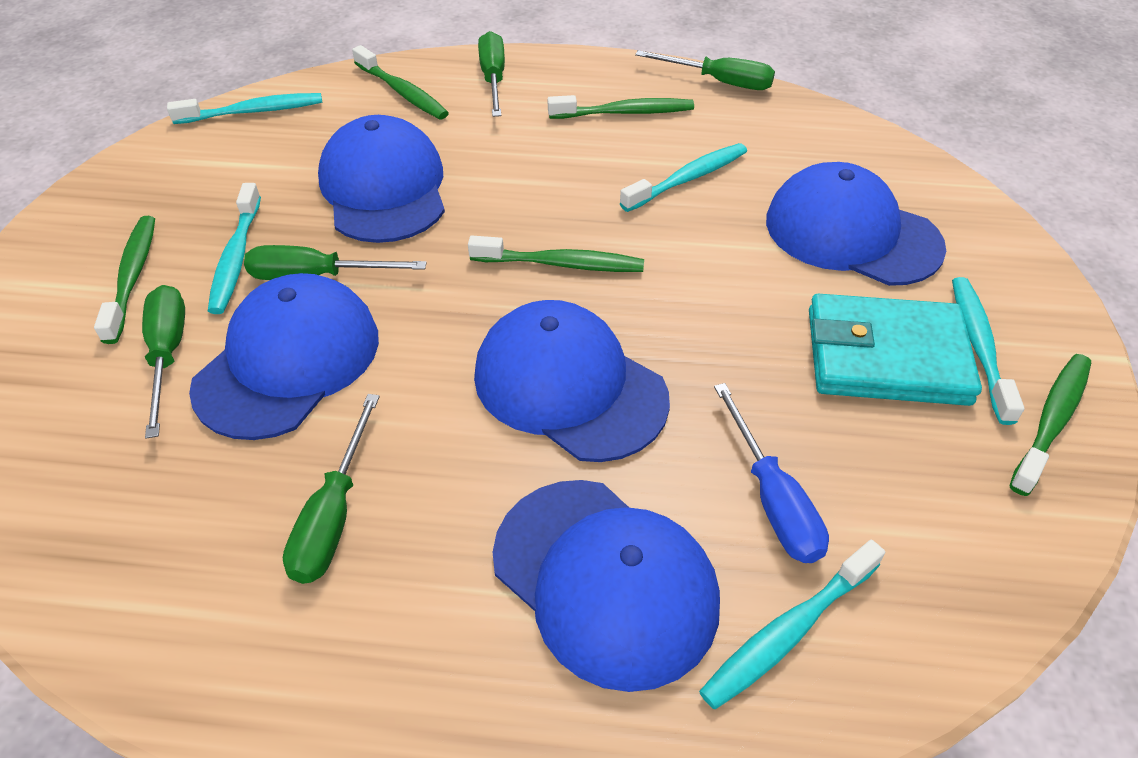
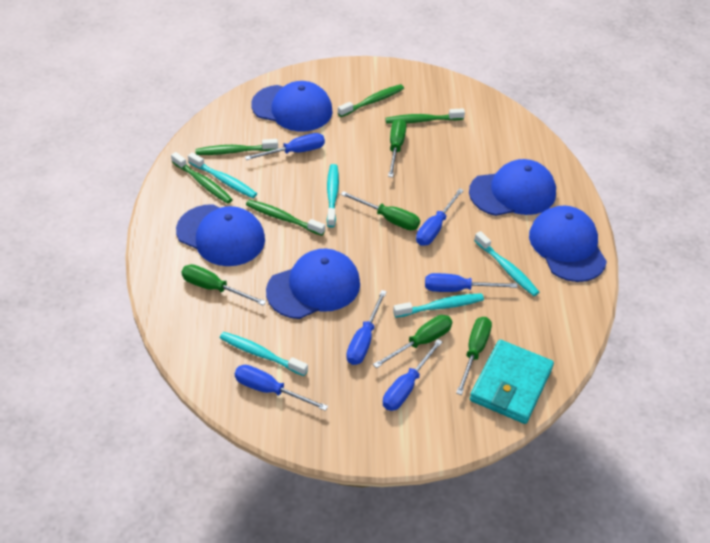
blue screwdriver: [714,383,829,563] = 1 -> [235,365,328,411] [245,133,325,160] [346,290,387,365] [383,339,443,411] [416,188,464,246] [425,273,518,292] = 6

